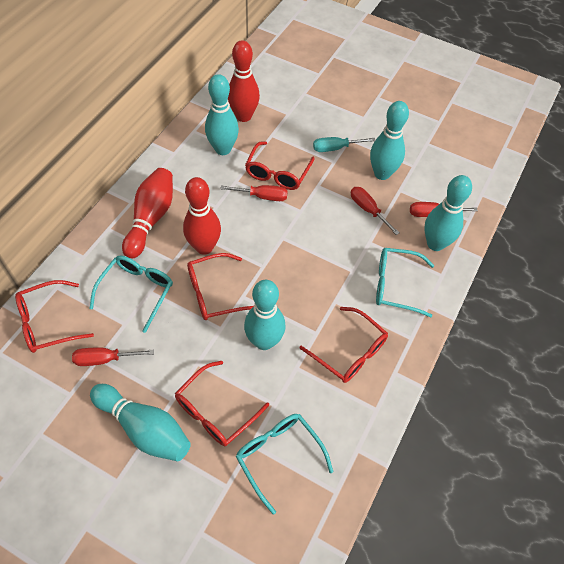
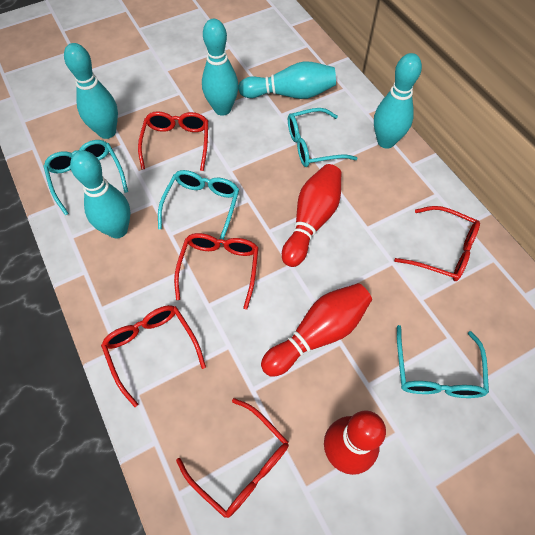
red screwdriver: [72,347,154,366] [220,185,288,201] [351,187,400,235] [410,202,478,217] = 4 -> none = 0
turquoise glasses: [89,256,173,333] [236,414,333,515] [376,248,434,317] = 3 -> [43,140,128,216] [158,170,239,244] [288,108,358,167] [397,325,489,398] = 4
turquoise screwdriver: [313,137,375,152] = 1 -> none = 0

